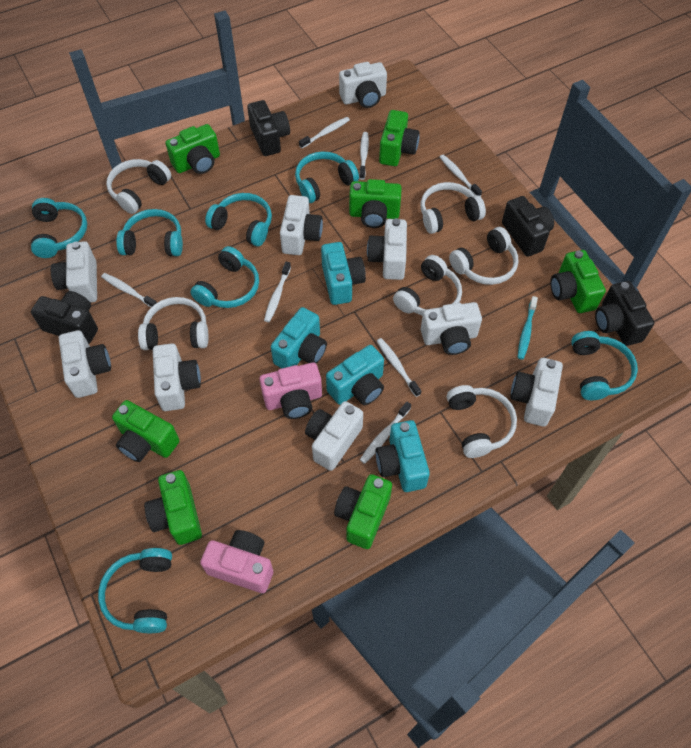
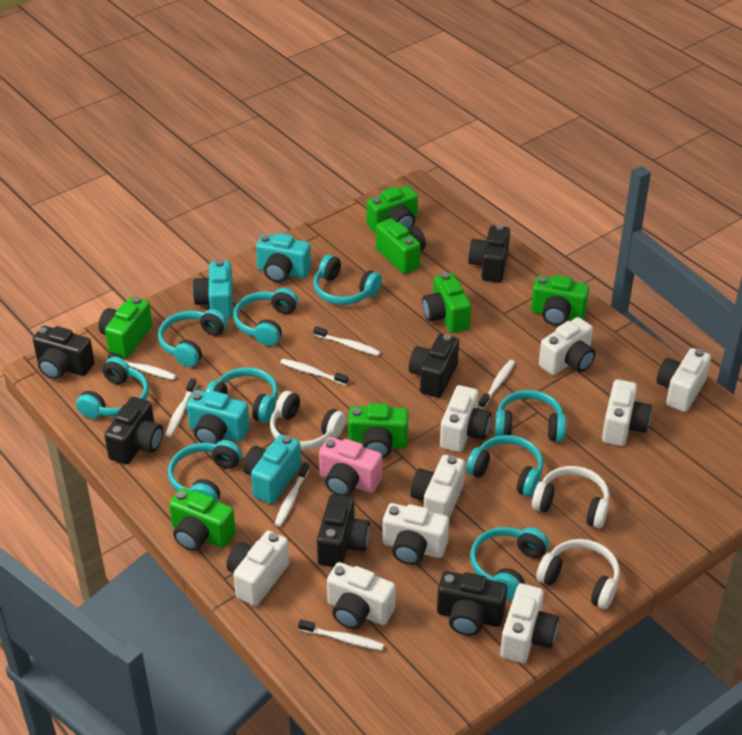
black camera: [31,291,98,344] [247,100,290,156] [502,196,554,257] [595,281,654,346] = 4 -> [33,326,95,379] [104,397,163,464] [317,494,370,567] [409,334,459,398] [437,571,507,636] [468,224,510,283] = 6
pink camera: [200,530,273,593] [259,362,322,419] = 2 -> [319,437,382,496] = 1
turquoise headphones: [31,198,87,258] [98,548,172,633] [116,209,183,256] [190,246,259,308] [205,193,272,246] [295,151,359,203] [571,331,638,400] = 7 -> [76,357,149,419] [158,309,227,367] [168,440,242,501] [205,367,278,423] [233,288,298,346] [313,254,382,305] [466,435,543,497] [470,527,549,600] [495,390,566,442] = 9
turquoise toothbrush: [518,296,538,360] = 1 -> none = 0
white headphones: [106,159,171,214] [138,297,209,350] [393,255,462,316] [421,182,486,234] [447,385,517,458] [449,227,518,285] = 6 -> [270,391,346,450] [532,466,610,528] [536,539,620,609] = 3

